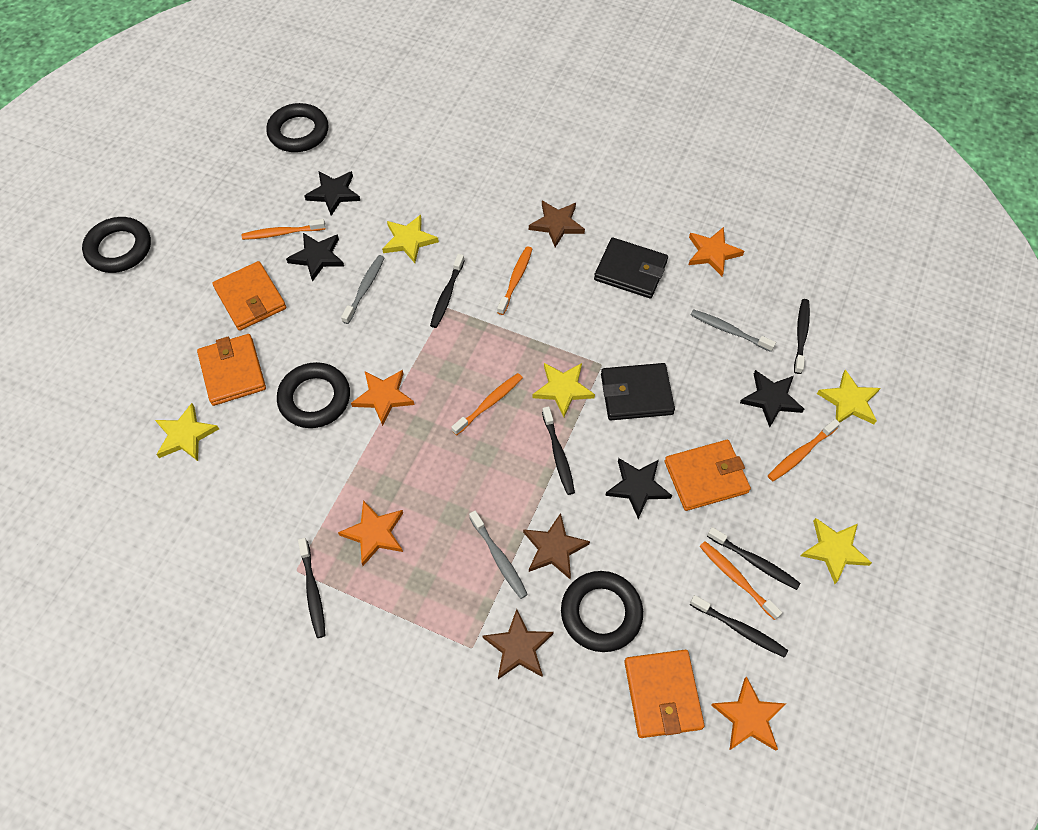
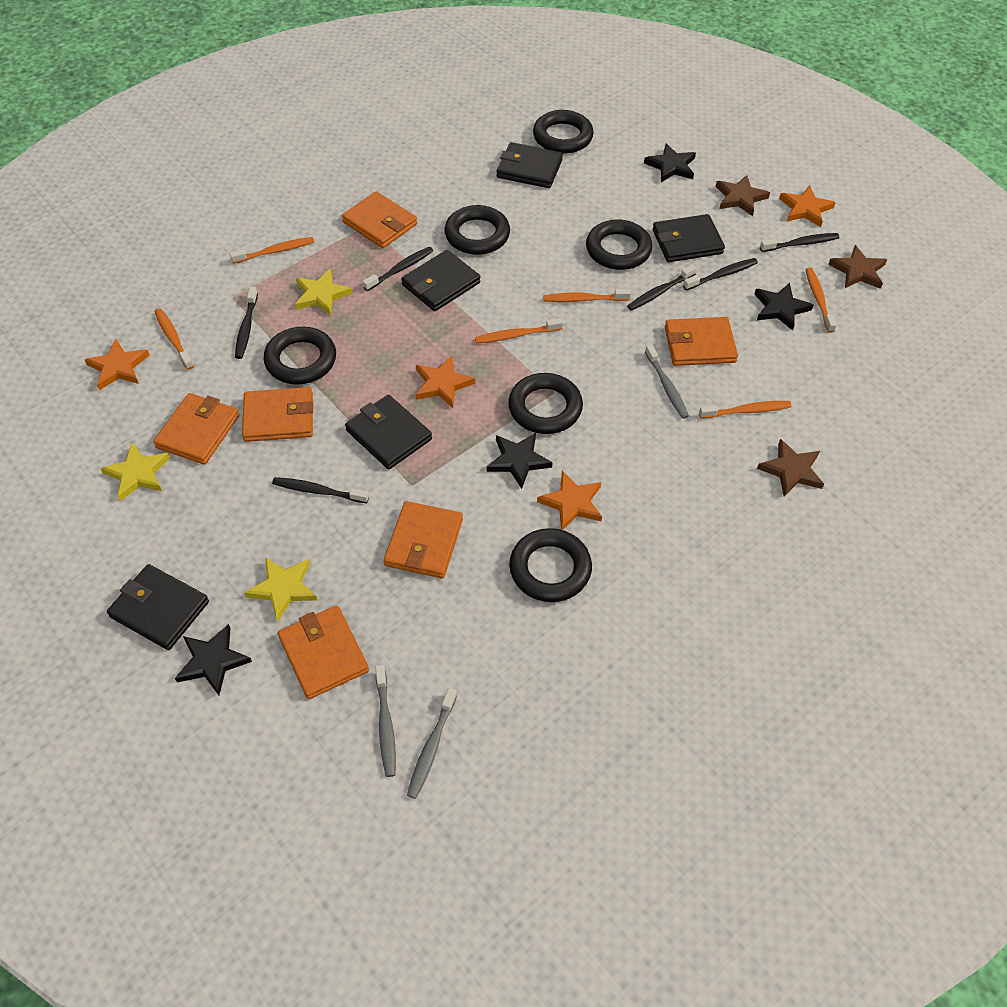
black ring: [82,217,151,273] [266,103,328,152] [277,362,350,428] [561,571,643,652] = 4 -> [264,327,336,385] [445,205,510,255] [508,373,583,434] [509,528,592,602] [533,110,594,154] [586,219,652,270] = 6
black wallet: [594,237,668,298] [601,363,675,420] = 2 -> [107,564,209,650] [345,395,432,470] [401,250,480,311] [497,142,563,188] [652,214,725,262] = 5
orange toothbrush: [242,219,326,240] [451,373,523,435] [497,246,532,315] [699,541,782,620] [768,419,840,481] = 5 -> [155,308,194,370] [230,237,314,264] [475,318,563,344] [543,289,631,302] [699,401,791,419] [805,268,837,333] = 6
orange wallet: [197,334,266,406] [212,261,286,331] [624,650,705,738] [665,440,751,511] = 4 -> [153,393,239,465] [242,387,313,442] [278,605,369,699] [342,191,417,248] [384,501,463,578] [665,317,738,366] = 6
yellow star: [155,403,219,461] [382,215,439,263] [532,363,595,417] [801,518,872,584] [817,370,881,424] = 5 -> [101,443,170,501] [245,557,317,622] [295,269,352,316] = 3

